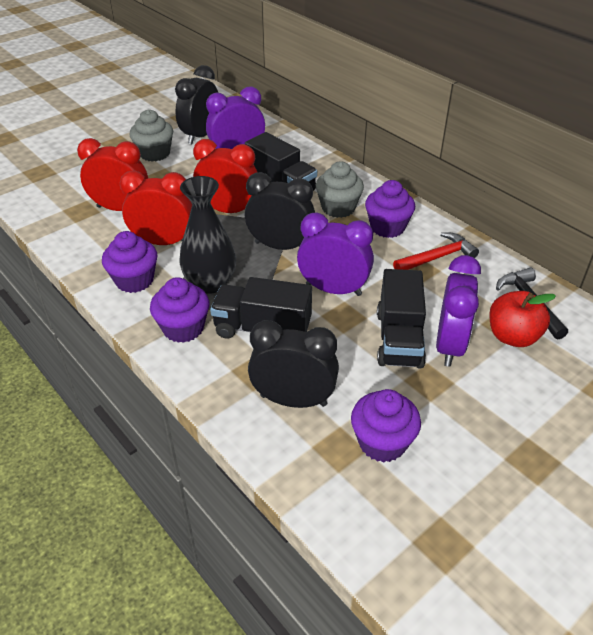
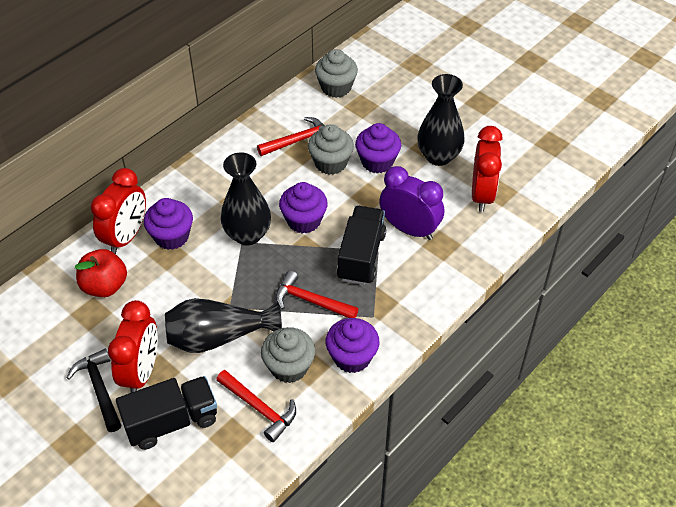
black clock: [175,65,218,144] [245,172,315,250] [248,320,339,408] = 3 -> none = 0
black truck: [210,277,312,339] [245,132,317,191] [377,269,426,369] = 3 -> [116,376,217,450] [337,206,386,285] = 2
black vase: [179,176,236,294] = 1 -> [165,298,282,353] [221,153,271,246] [417,74,465,166] = 3
grey cupcake: [130,110,173,162] [316,161,364,218] = 2 -> [261,327,315,383] [308,124,354,175] [315,49,358,98] = 3
purple clock: [206,86,265,149] [297,213,374,296] [436,255,481,367] = 3 -> [379,166,444,240] = 1
red hammer: [393,232,479,270] = 1 -> [216,370,296,442] [257,117,325,156] [276,271,358,318] = 3

